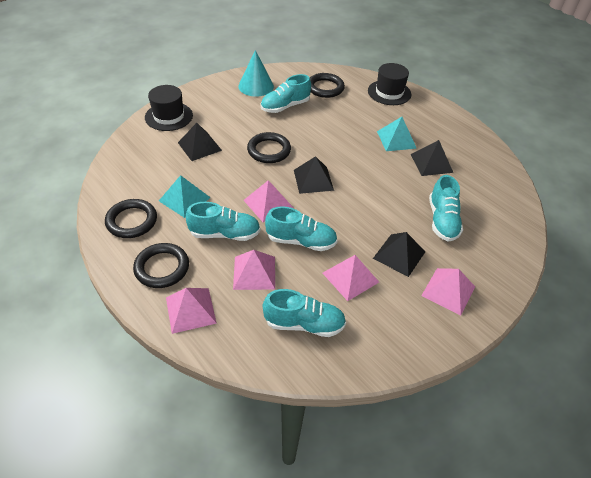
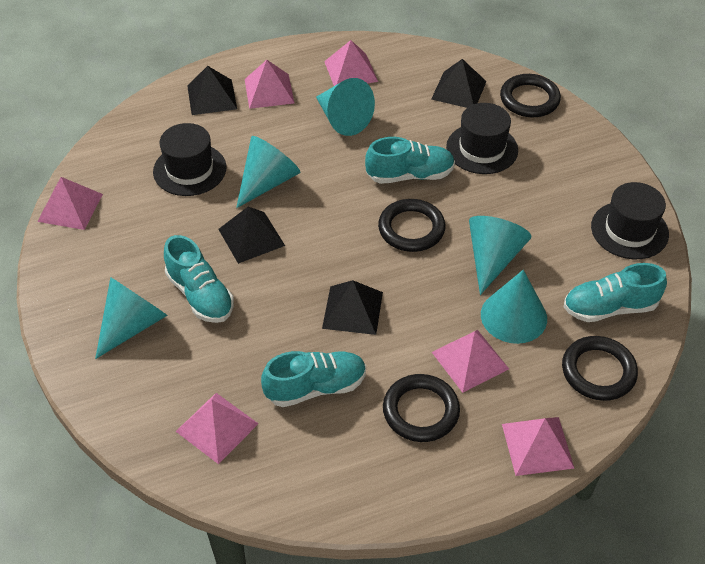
black hat: [145,85,193,131] [368,63,411,105] = 2 -> [153,123,226,196] [446,103,518,174] [591,182,669,259] = 3
pink pyramid: [166,288,217,334] [233,250,275,290] [243,180,293,222] [323,255,379,301] [421,268,475,316] = 5 -> [37,177,103,230] [176,393,259,464] [245,60,294,109] [324,40,378,86] [432,330,509,393] [502,417,575,476] = 6
turquoise cone: [238,50,274,97] = 1 -> [95,277,168,359] [236,136,300,208] [316,78,375,136] [469,216,531,295] [481,270,547,344] = 5
turquoise pyramid: [159,175,211,218] [377,117,417,151] = 2 -> none = 0
turquoise shoe: [186,202,260,241] [261,74,311,113] [263,289,346,337] [265,206,337,251] [429,175,463,241] = 5 -> [164,235,234,323] [261,351,366,407] [365,137,455,184] [564,263,667,322] = 4

